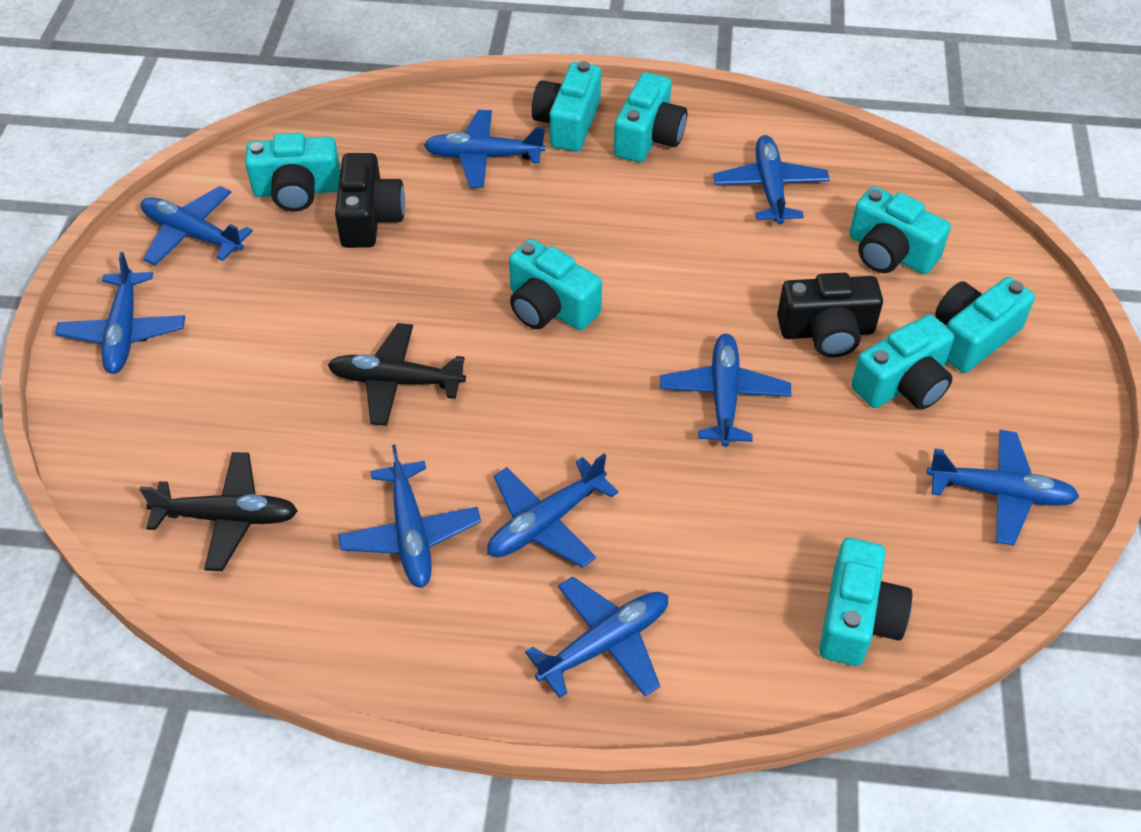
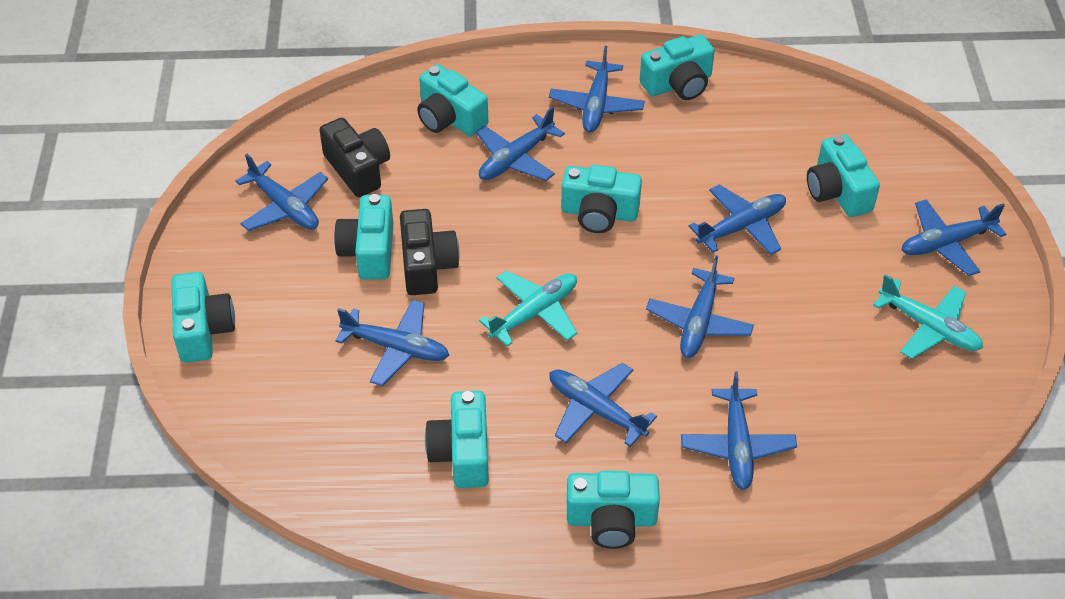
black plane: [139,452,298,571] [328,323,466,426] = 2 -> none = 0
turquoise plane: none = 0 -> [479,271,578,347] [873,274,983,359] = 2

